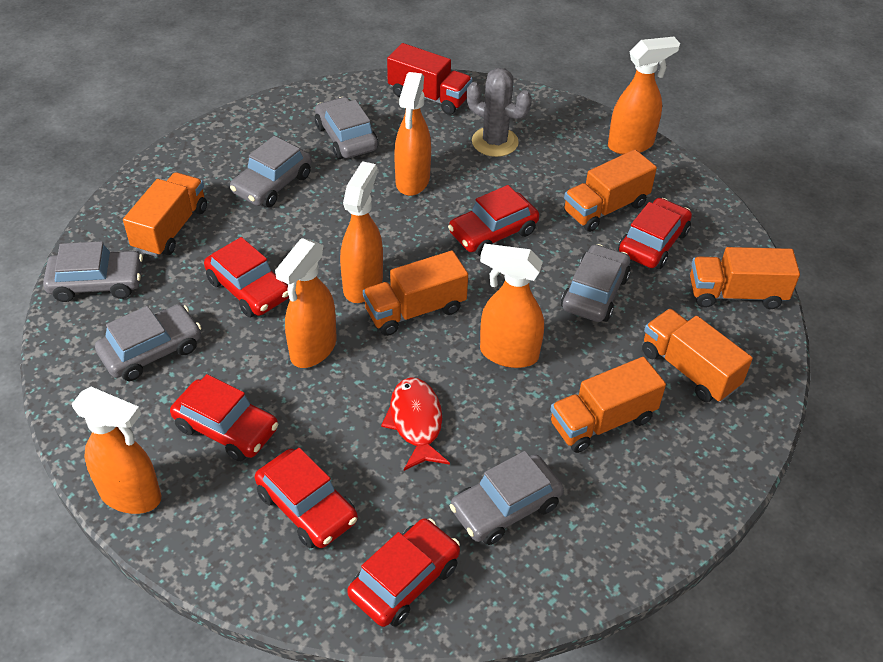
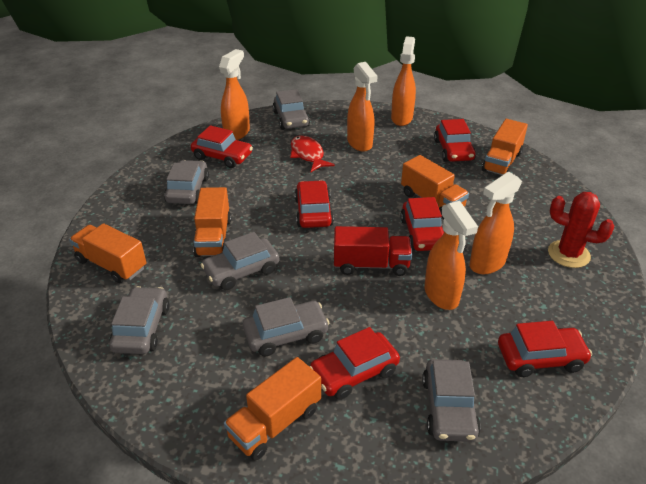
grey cactus: [466,68,532,157] = 1 -> none = 0
orange spray bottle: [72,387,161,514] [275,238,336,368] [340,161,383,303] [394,72,431,196] [480,244,544,368] [608,37,680,155] = 6 -> [219,49,250,140] [347,62,378,152] [391,36,416,126] [424,201,478,310] [469,172,522,274] = 5
orange truck: [123,172,207,257] [363,251,468,336] [550,357,666,453] [564,149,657,232] [642,309,753,402] [690,247,800,309] = 6 -> [69,223,146,283] [193,187,231,257] [224,357,321,461] [401,155,469,219] [482,119,528,175] = 5
red cactus: none = 0 -> [548,192,614,268] = 1

